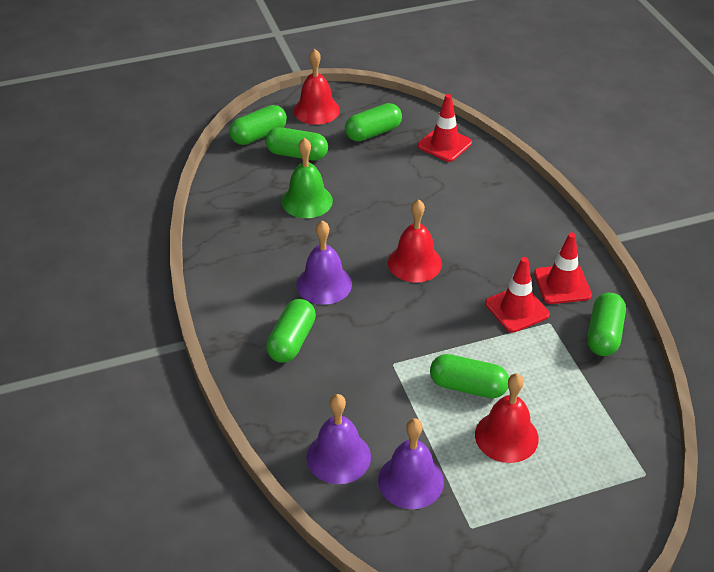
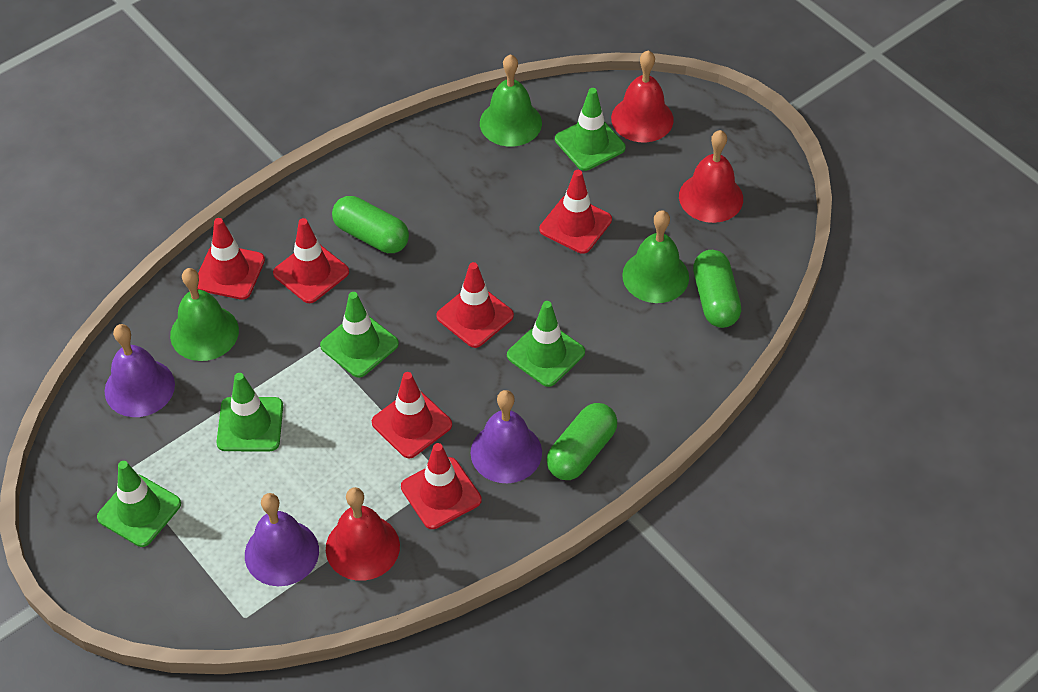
green bell: [282,138,333,218] = 1 -> [170,268,239,361] [480,54,542,147] [622,210,689,303] = 3
green capsule: [229,105,287,145] [265,127,328,160] [266,299,316,363] [345,103,402,142] [430,354,509,398] [587,293,626,356] = 6 -> [332,196,409,253] [547,403,618,480] [693,250,741,328] = 3
green traffic cone: none = 0 -> [97,461,181,547] [217,373,283,451] [320,292,399,378] [507,301,585,387] [555,88,626,171] = 5
red traffic cone: [418,94,472,162] [485,257,550,333] [534,233,592,304] = 3 -> [198,218,265,300] [273,218,349,303] [372,372,452,458] [401,443,482,529] [436,262,514,348] [539,170,612,254] = 6

